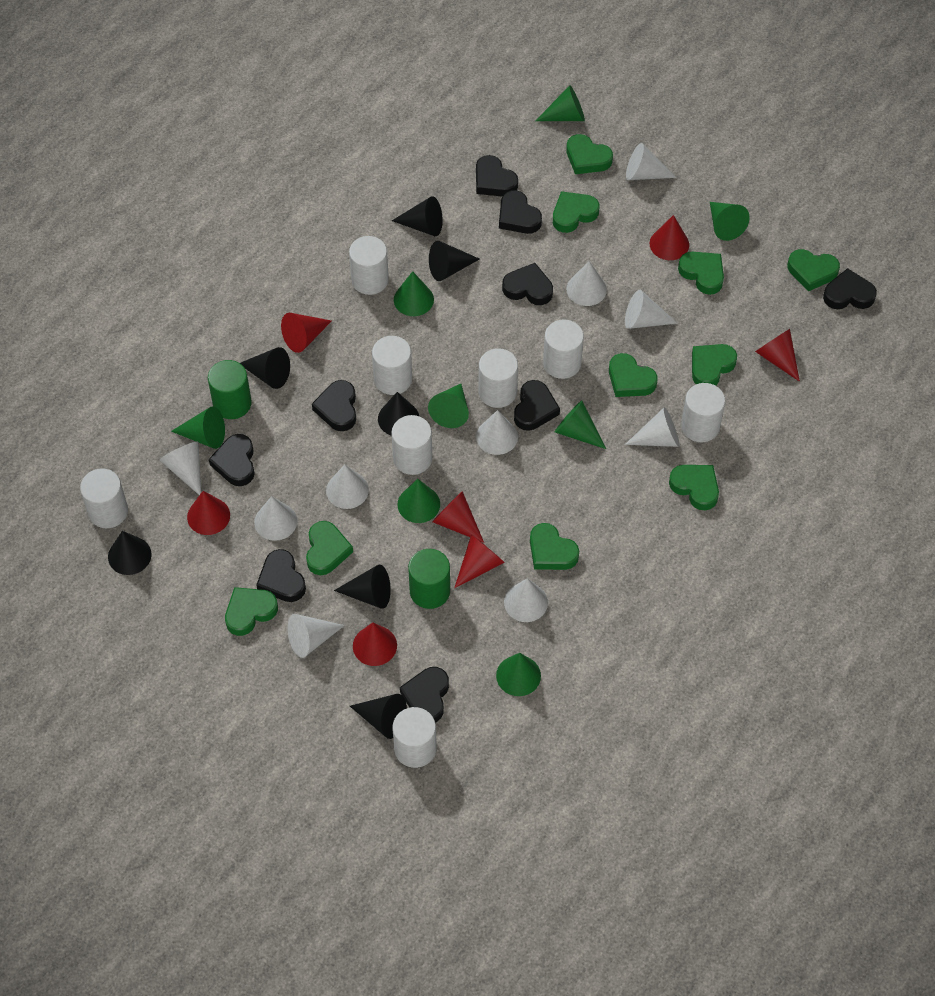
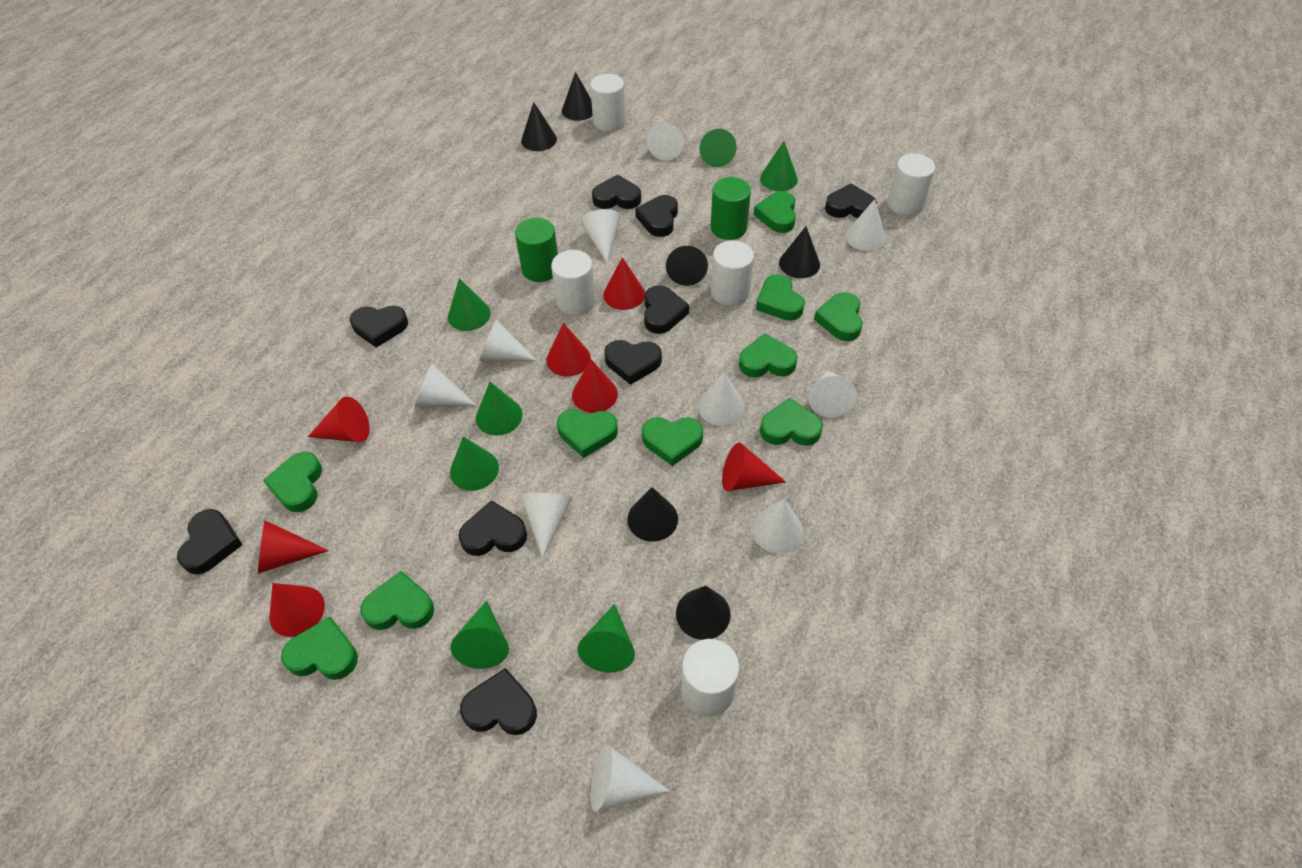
black cone: [108,531,152,575] [240,347,290,389] [334,565,391,609] [350,694,407,739] [378,392,419,436] [392,196,443,236] [429,241,479,281] = 7 -> [521,102,557,151] [562,72,593,121] [627,487,678,542] [666,246,708,286] [676,586,731,640] [779,226,820,278] = 6
green cone: [171,406,225,449] [394,271,434,316] [397,479,440,523] [428,384,469,428] [496,653,541,696] [536,85,585,121] [555,401,606,449] [710,202,750,241] = 8 -> [448,278,491,331] [450,436,499,491] [451,601,509,669] [476,382,523,436] [578,604,635,673] [699,129,737,167] [760,141,798,191] = 7
white cylinder: [80,468,128,528] [349,236,389,295] [372,336,412,395] [391,415,432,475] [392,707,437,768] [478,348,518,408] [543,319,584,379] [681,383,725,442] = 8 -> [551,250,596,315] [590,74,626,132] [681,639,739,717] [711,240,754,306] [887,154,935,216] = 5

